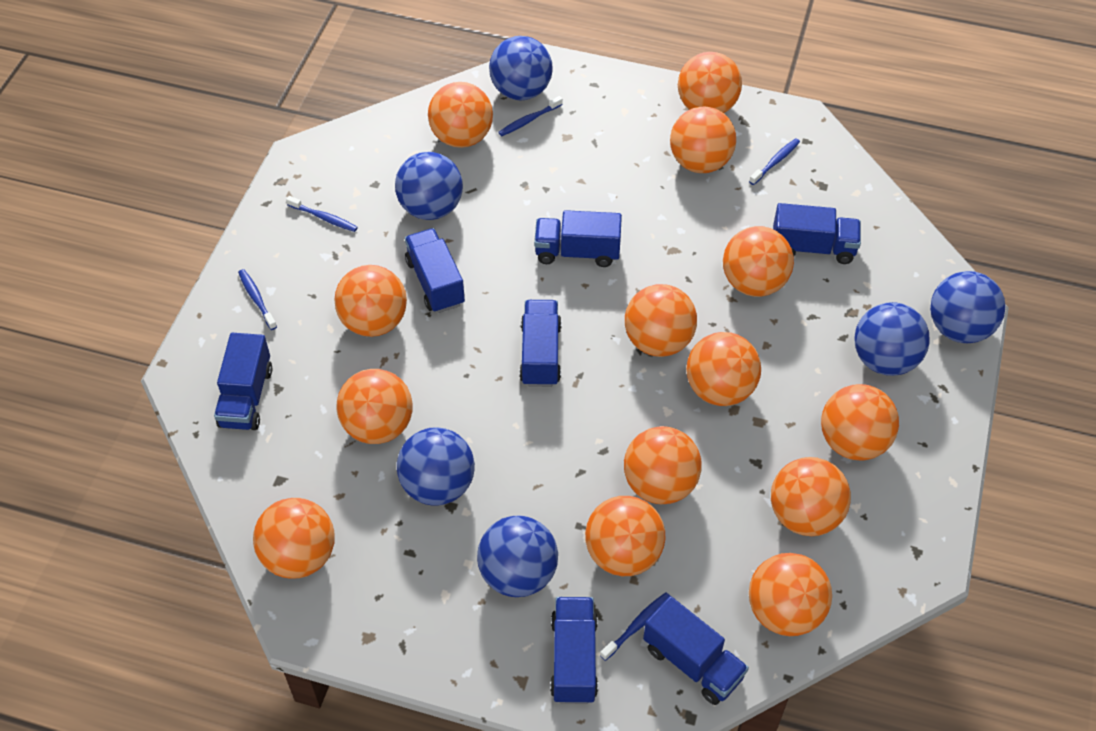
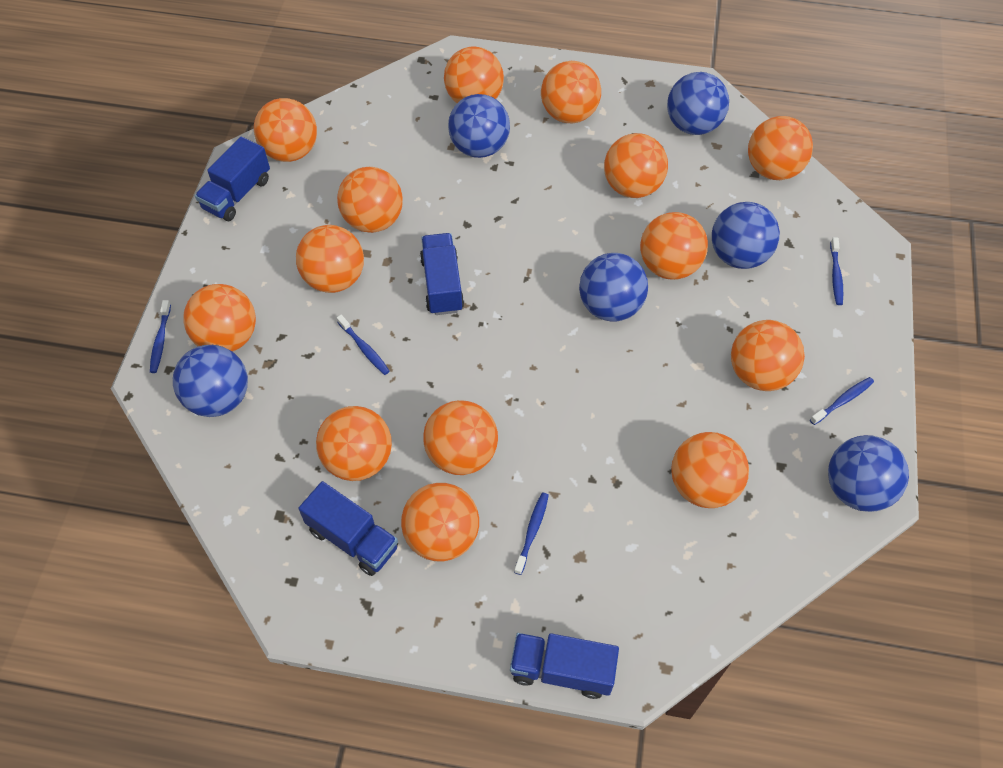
blue truck: [214,333,272,430] [405,228,465,313] [519,300,562,387] [534,210,622,267] [550,597,598,704] [643,596,749,705] [773,203,861,264] = 7 -> [195,136,270,221] [299,481,398,576] [420,233,464,315] [510,633,619,699] = 4

